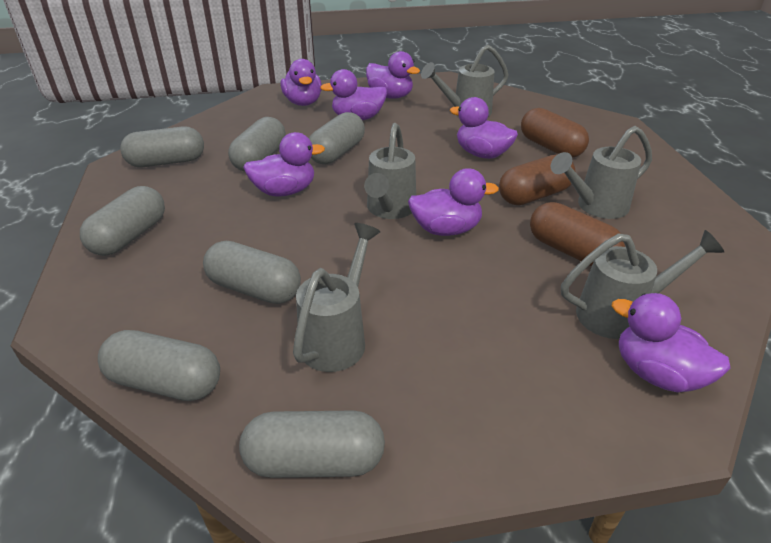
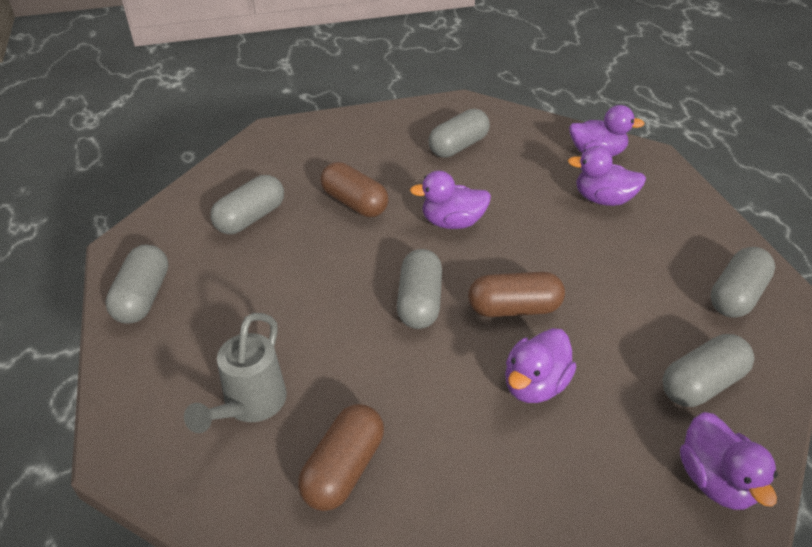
grey capsule: [80,186,165,256] [98,330,220,401] [120,126,204,167] [203,241,301,304] [228,117,285,171] [239,411,385,478] [309,112,365,164] = 7 -> [105,244,168,324] [210,175,284,234] [397,249,442,329] [429,109,490,158] [663,334,754,407] [710,247,775,318] = 6
grey watering can: [293,223,381,372] [364,123,416,219] [421,45,509,117] [551,126,652,219] [561,230,724,339] = 5 -> [184,313,287,433] = 1
purple duck: [243,132,325,197] [280,59,322,106] [320,69,387,120] [366,51,420,99] [408,168,499,236] [450,97,518,159] [612,293,731,393] = 7 -> [410,171,491,229] [505,328,576,403] [568,146,646,206] [569,105,645,157] [680,412,778,510] = 5

